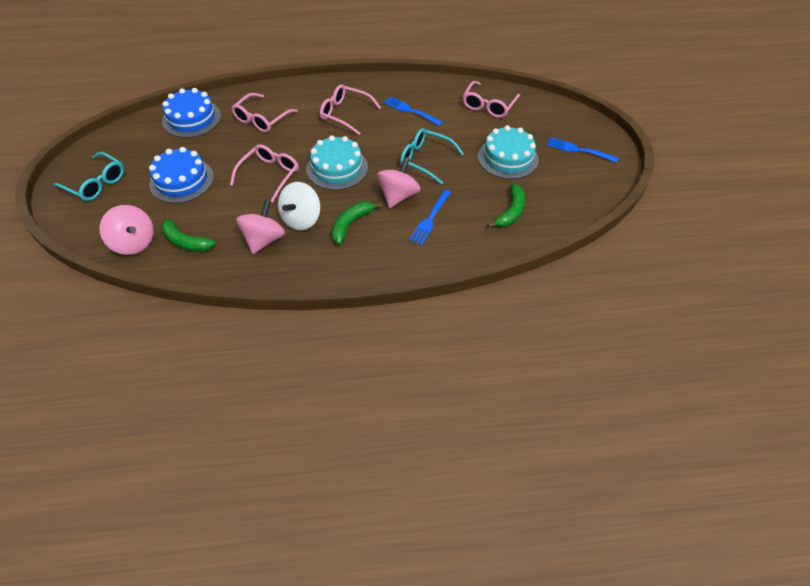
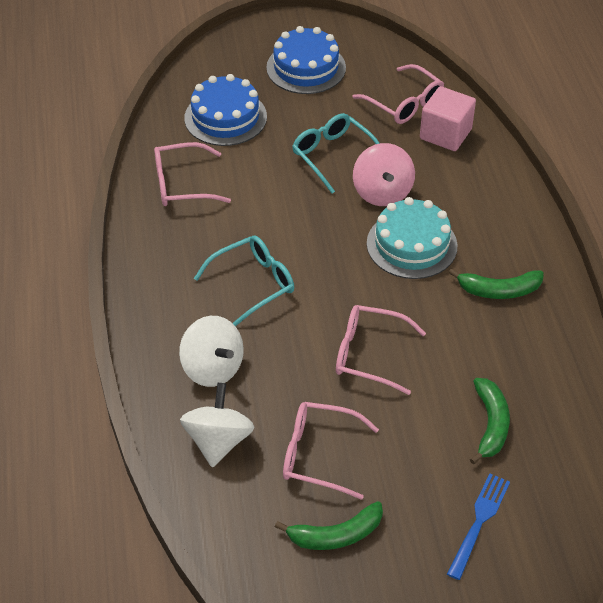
blue fork: [384,96,443,126] [409,190,452,245] [547,137,619,163] = 3 -> [447,473,510,580] = 1
pink cube: none = 0 -> [420,86,476,151] = 1
pink spinning top: [99,205,154,255] [236,200,285,254] [377,157,421,208] = 3 -> [353,143,415,206] = 1
turquoise cake: [306,135,368,190] [478,125,538,179] = 2 -> [367,197,458,279] = 1
white spinning top: [278,182,320,230] = 1 -> [179,316,244,387] [180,383,254,467] = 2

